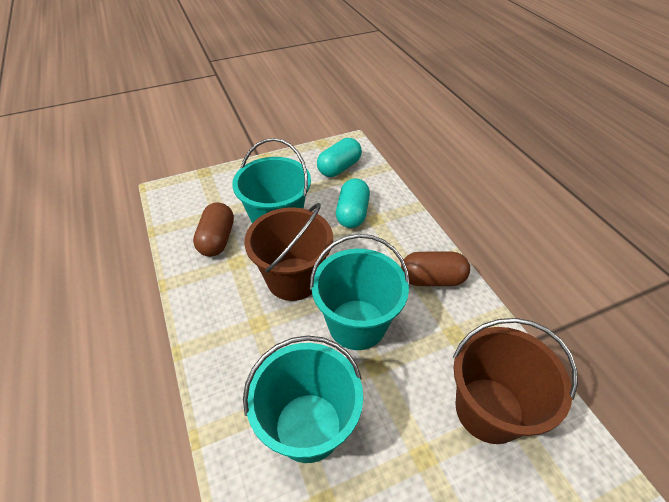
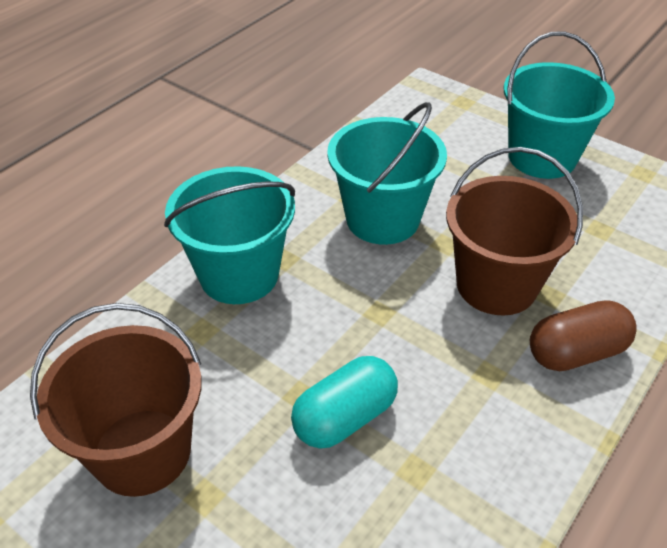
brown capsule: [193,202,234,257] [401,252,470,286] = 2 -> [530,300,637,371] = 1
turquoise capsule: [317,138,362,177] [336,178,370,228] = 2 -> [291,356,398,449] = 1

